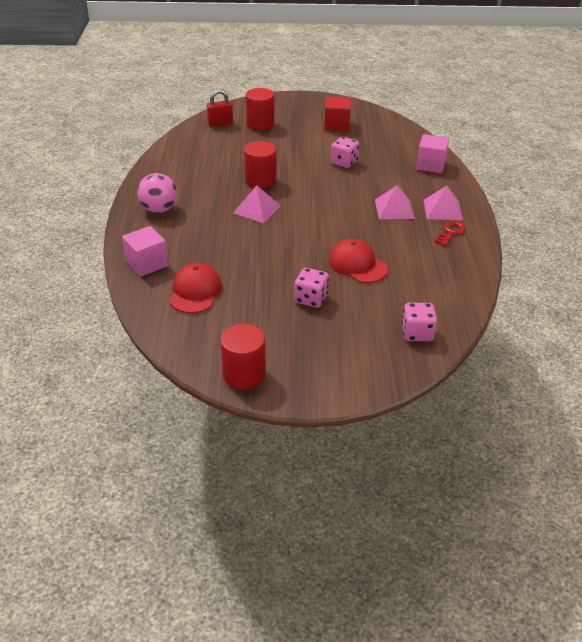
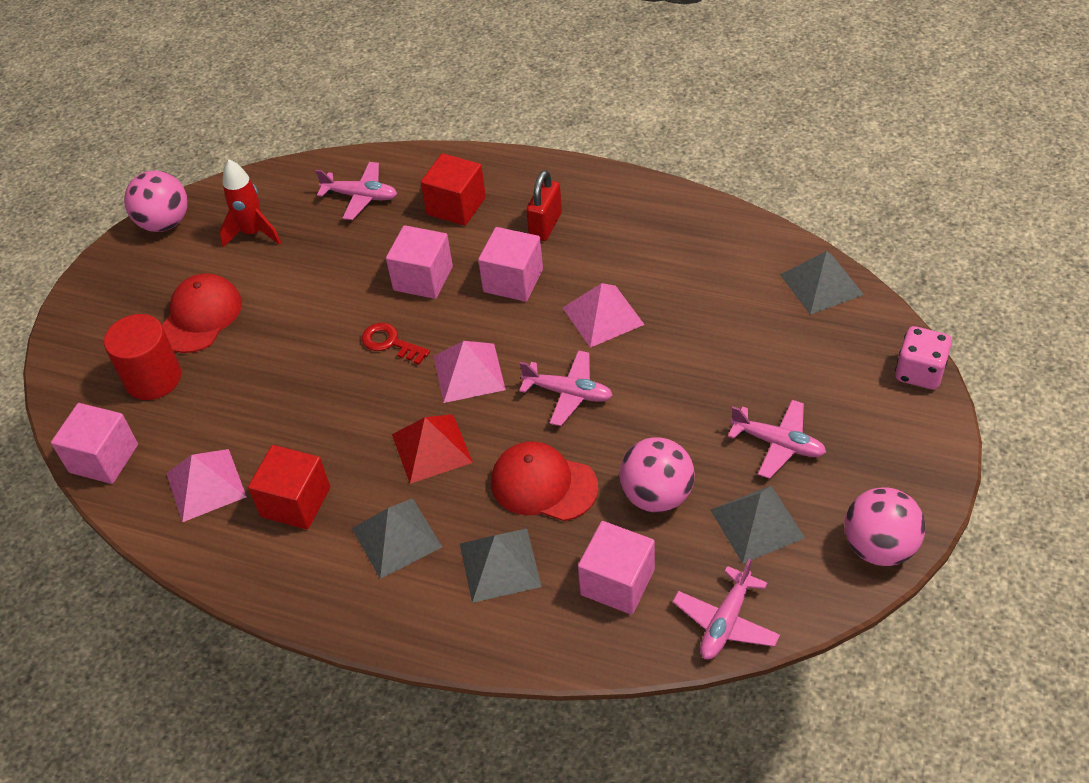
grey pyramid: none = 0 -> [352,498,442,579] [460,529,542,603] [710,486,805,564] [780,251,864,315] = 4
pink ball: [137,173,177,213] = 1 -> [124,170,188,232] [619,437,695,512] [845,487,925,566] = 3
pink cube: [122,226,168,277] [416,134,449,173] = 2 -> [51,403,138,484] [386,225,453,299] [478,227,543,302] [578,521,655,615] = 4
pink dice: [294,268,329,308] [330,137,359,168] [402,303,437,341] = 3 -> [895,326,952,389] = 1
pink plane: none = 0 -> [316,162,397,220] [519,350,613,426] [672,559,780,659] [728,400,826,479] = 4
red cube: [324,97,351,131] = 1 -> [248,445,330,529] [421,153,486,226] = 2
red cylinder: [220,324,266,390] [244,141,277,189] [245,88,274,131] = 3 -> [104,314,182,400] = 1
red pyramid: none = 0 -> [392,414,473,484] = 1
red rocket: none = 0 -> [219,159,281,247] = 1

